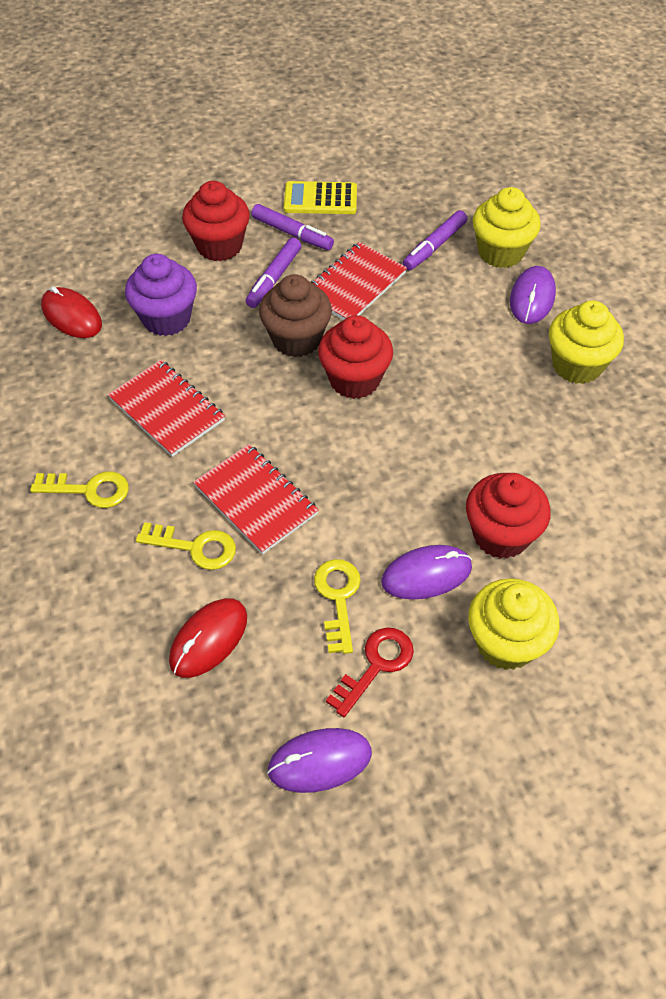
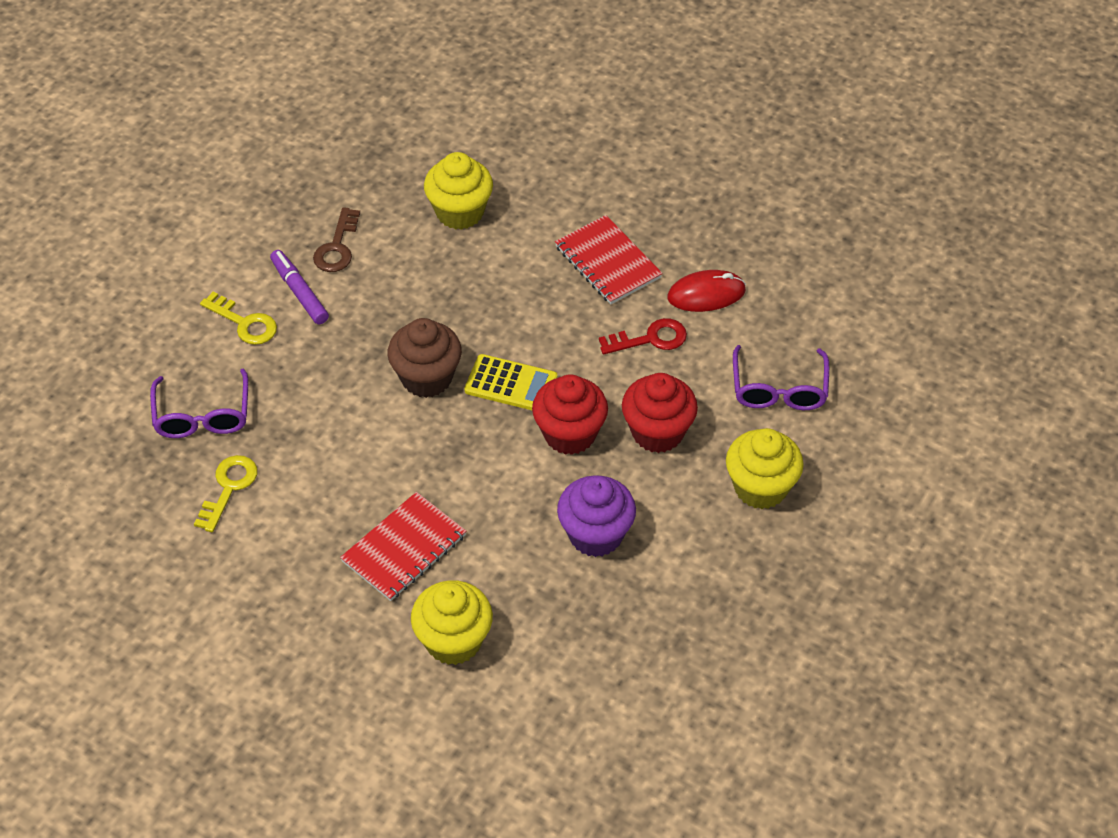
brown key: none = 0 -> [313,207,360,272] = 1
purple glasses: none = 0 -> [150,368,248,438] [733,345,829,410] = 2
purple marker: [246,238,302,308] [251,204,334,250] [403,210,467,271] = 3 -> [270,250,329,324] = 1
purple mouse: [267,728,372,793] [381,545,472,600] [510,266,556,324] = 3 -> none = 0
red cupcake: [182,181,250,261] [318,315,393,399] [466,473,551,559] = 3 -> [532,374,608,455] [622,373,698,453] = 2
red mouse: [41,286,102,338] [169,598,247,678] = 2 -> [667,270,746,312] = 1
red notebook: [108,360,225,457] [193,444,319,554] [311,242,407,320] = 3 -> [340,492,466,601] [555,215,663,304] = 2
yellow key: [30,471,129,508] [136,522,236,570] [314,559,361,654] = 3 -> [194,455,258,532] [200,291,277,345] = 2

